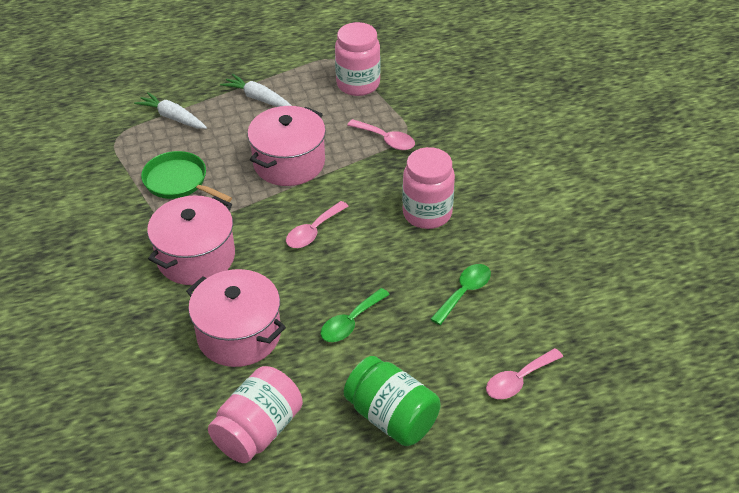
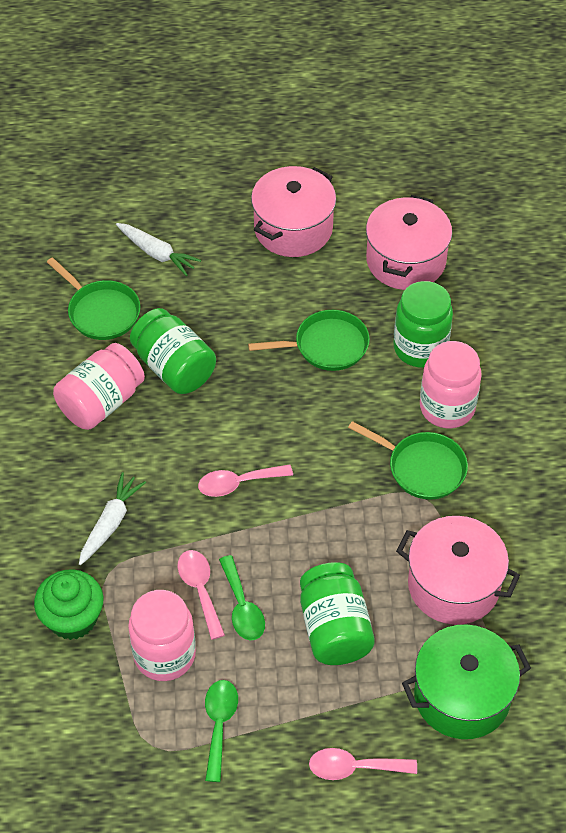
green cupcake: none = 0 -> [34,569,103,640] = 1
green jar: [344,356,441,446] = 1 -> [130,308,216,394] [300,562,375,665] [393,281,453,367] = 3
green pan: [141,151,232,202] = 1 -> [47,257,140,340] [248,310,370,371] [348,421,468,500] = 3
green pot: none = 0 -> [402,625,531,739] = 1

